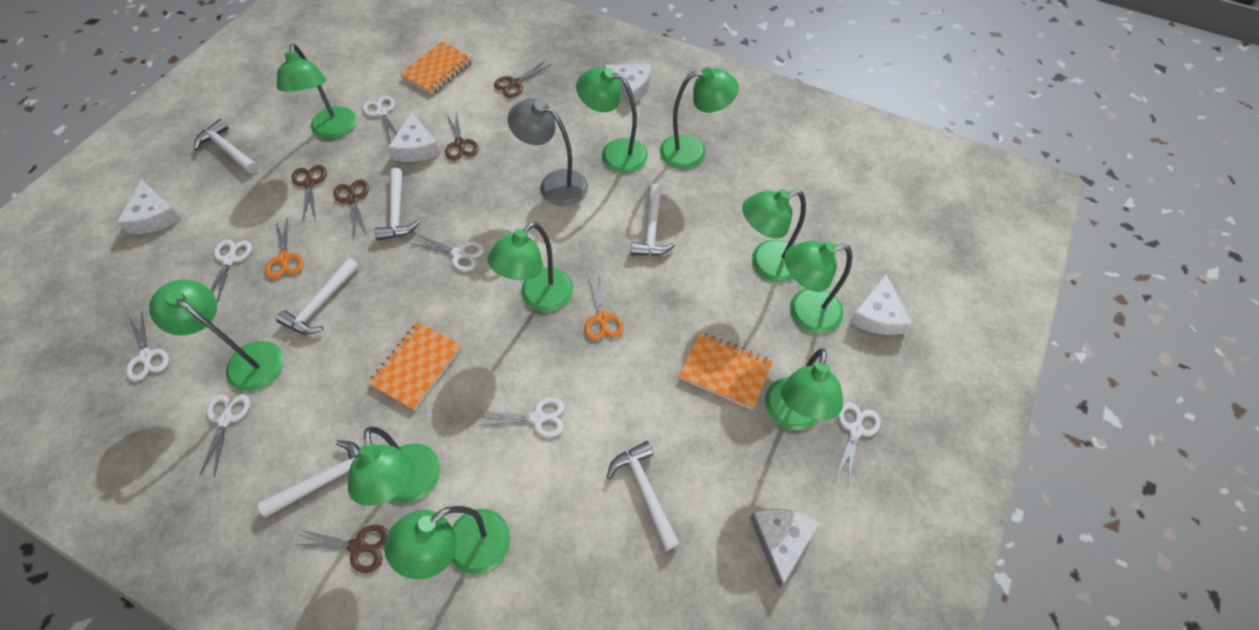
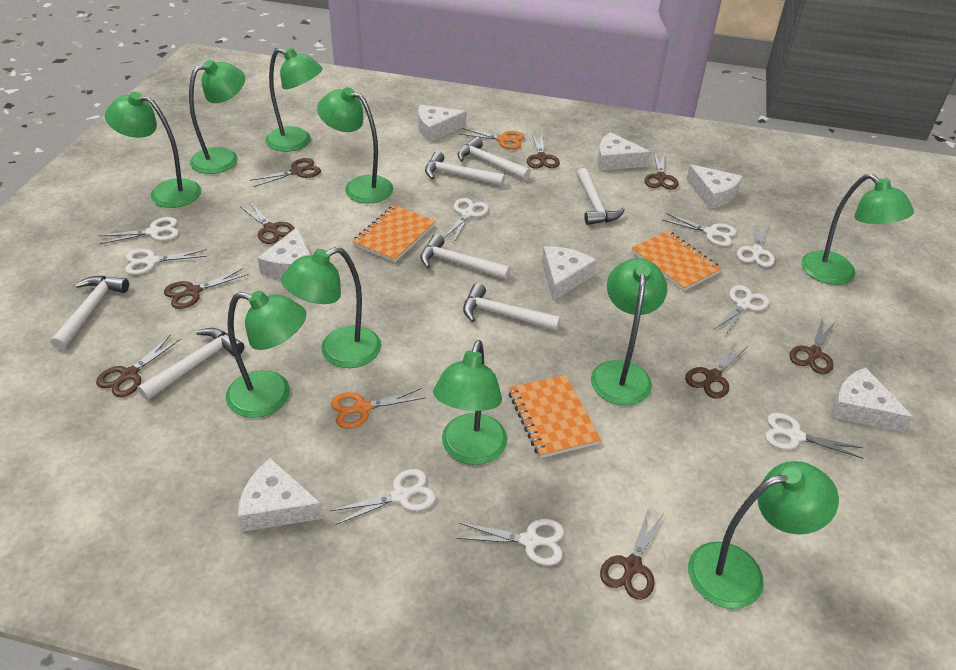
brown scissors: [291,165,327,220] [296,525,388,573] [334,180,369,234] [445,112,479,161] [494,60,552,98] = 5 -> [96,335,181,397] [164,268,248,309] [240,203,295,244] [250,158,321,187] [527,134,560,168] [600,507,665,600] [644,152,679,190] [685,342,748,399] [789,317,836,374] = 9
grey lamp: [508,98,588,206] = 1 -> none = 0
white cheese: [117,180,182,234] [388,112,440,162] [603,64,651,103] [750,509,819,588] [849,274,912,335] = 5 -> [238,458,324,532] [258,227,310,279] [418,105,467,142] [542,246,597,301] [598,132,651,171] [686,164,743,209] [831,367,913,432] = 7
white hammer: [194,119,259,174] [258,440,360,517] [276,258,359,334] [374,168,420,241] [607,441,680,551] [631,184,675,256] = 6 -> [50,276,129,350] [137,328,244,400] [420,234,511,280] [425,151,505,186] [458,137,531,180] [463,283,561,331] [576,168,625,225] = 7
white scissors: [126,311,169,382] [199,394,250,477] [210,240,252,302] [362,96,397,140] [413,234,484,272] [481,397,564,437] [835,402,881,484] = 7 -> [99,217,179,244] [125,249,207,275] [330,469,436,525] [444,198,489,242] [457,519,564,566] [662,213,737,246] [713,285,769,336] [737,223,775,267] [765,413,863,459] = 9

